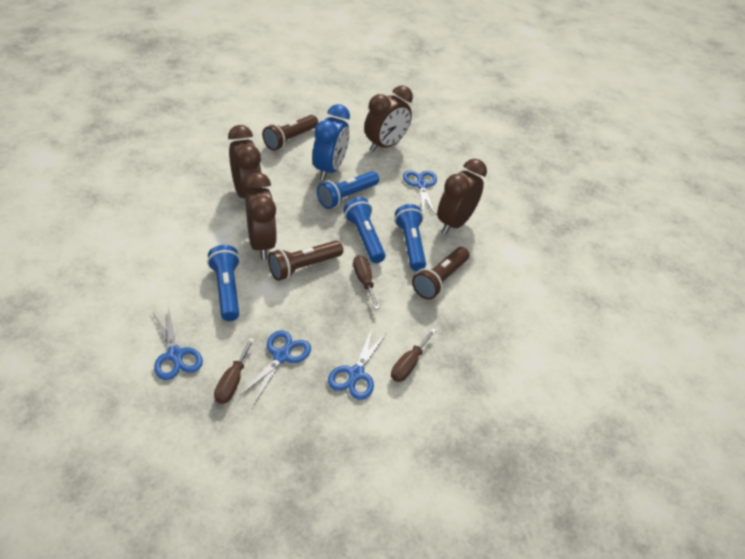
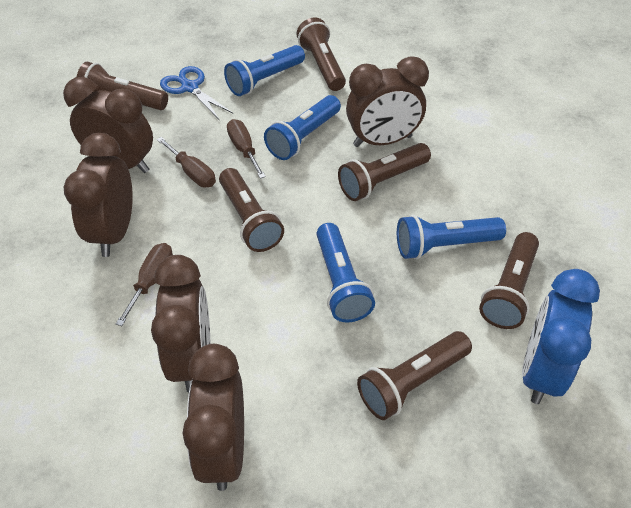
blue scissors: [153,307,203,380] [240,330,311,404] [328,329,387,400] [403,170,437,216] = 4 -> [160,66,233,119] = 1
brown clock: [228,125,262,198] [244,172,277,260] [364,85,413,152] [437,159,487,234] = 4 -> [63,77,153,173] [64,133,133,257] [151,255,210,392] [183,344,244,491] [346,56,429,147] = 5
brown flashlight: [262,115,318,151] [268,241,343,281] [412,247,469,300] = 3 -> [77,62,168,110] [219,168,284,252] [296,17,346,91] [338,143,431,201] [357,331,472,420] [479,232,539,329] = 6

